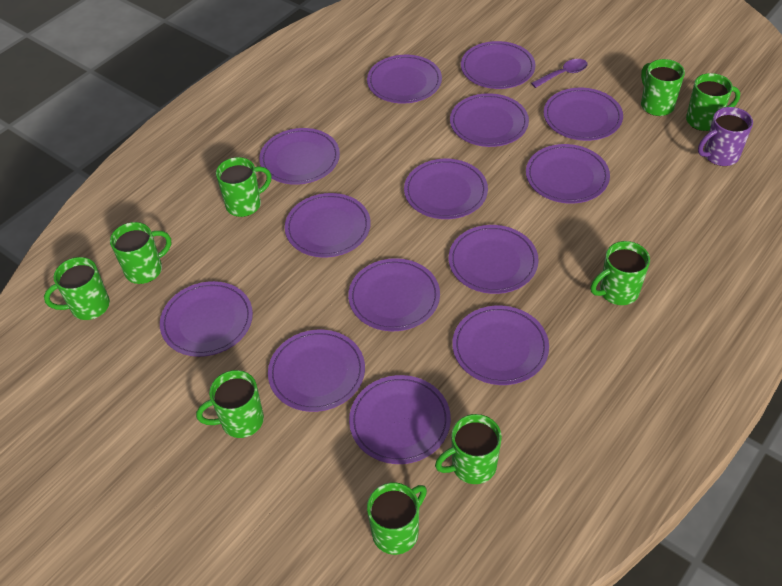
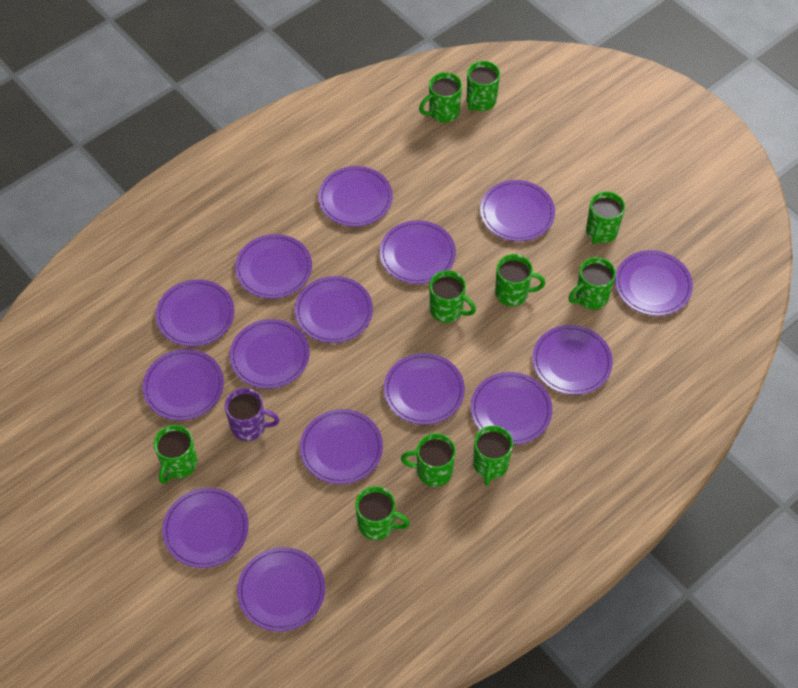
green mug: [44,257,110,320] [110,222,171,284] [196,370,264,438] [216,157,272,217] [367,482,427,555] [435,414,502,484] [591,241,650,305] [641,59,685,116] [686,73,740,131] = 9 -> [154,425,197,484] [355,486,410,540] [401,433,456,487] [419,72,462,123] [429,270,476,323] [467,61,500,111] [473,425,513,486] [495,254,545,306] [569,257,616,309] [586,191,625,245] = 10
purple plate: [160,281,253,357] [259,128,340,185] [268,330,365,412] [285,193,371,258] [348,258,440,331] [349,375,451,464] [367,55,442,104] [404,159,488,219] [449,225,539,294] [450,93,529,147] [452,306,549,385] [461,41,536,89] [526,144,610,204] [544,88,623,141] = 14 -> [142,349,224,420] [156,279,235,347] [162,488,249,568] [230,319,310,389] [235,234,312,299] [237,547,325,631] [295,276,373,343] [300,409,383,484] [318,166,393,227] [380,220,456,284] [384,353,465,425] [471,372,552,445] [480,180,555,241] [532,325,613,395] [615,250,693,316] = 15
purple spoon: [531,59,587,88] = 1 -> none = 0

